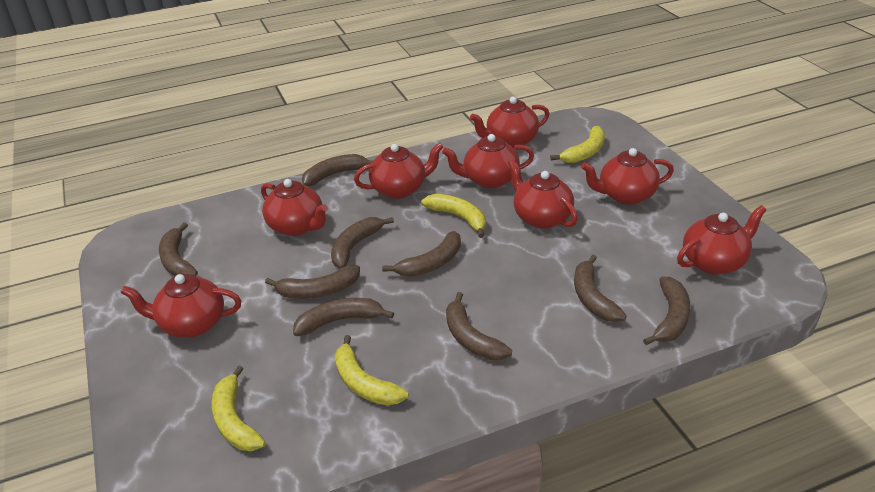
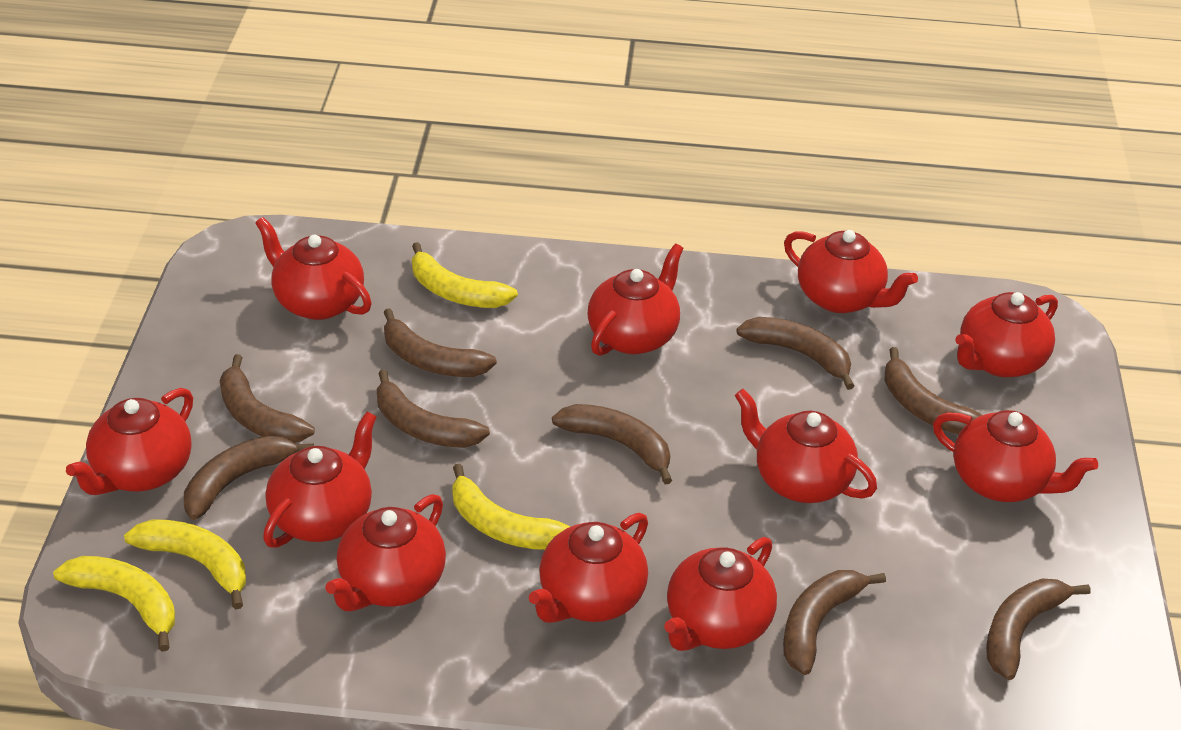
red teapot: [121,274,241,338] [261,179,328,236] [354,143,443,199] [442,134,534,188] [470,97,549,148] [508,159,578,229] [581,148,674,205] [677,205,767,275] = 8 -> [66,388,193,495] [255,217,372,320] [263,412,377,548] [325,494,446,611] [529,513,648,623] [588,244,684,356] [664,537,777,651] [735,389,877,503] [784,230,918,313] [933,410,1098,502] [955,292,1058,377] = 11

